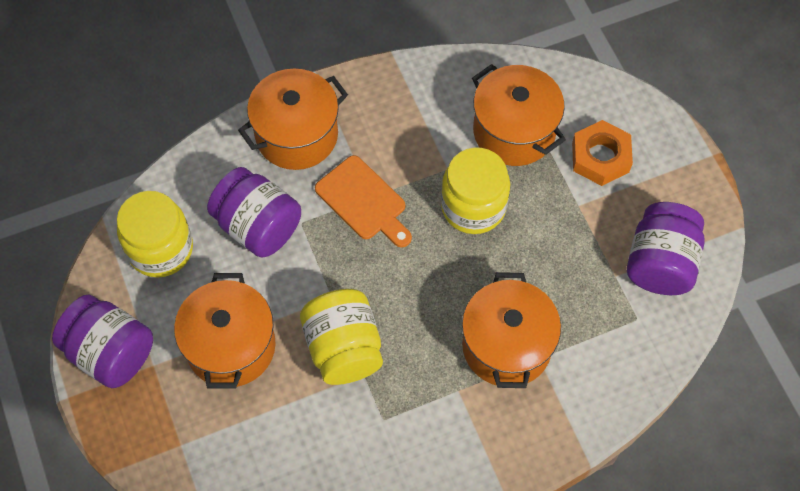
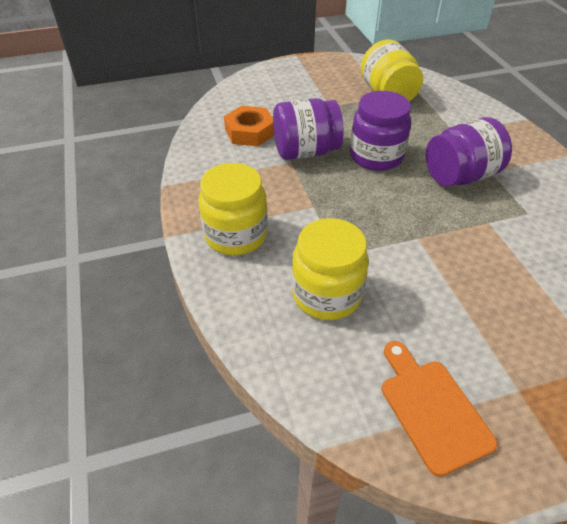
orange pot: [174,273,276,389] [238,69,348,170] [462,272,561,388] [472,64,566,166] = 4 -> none = 0

